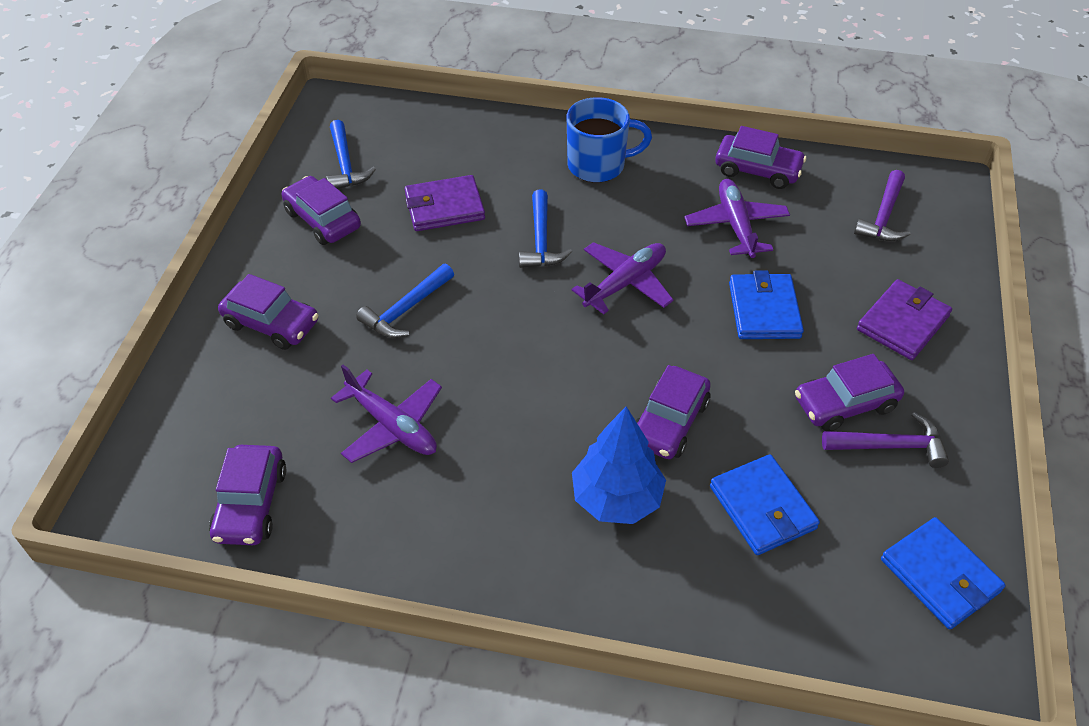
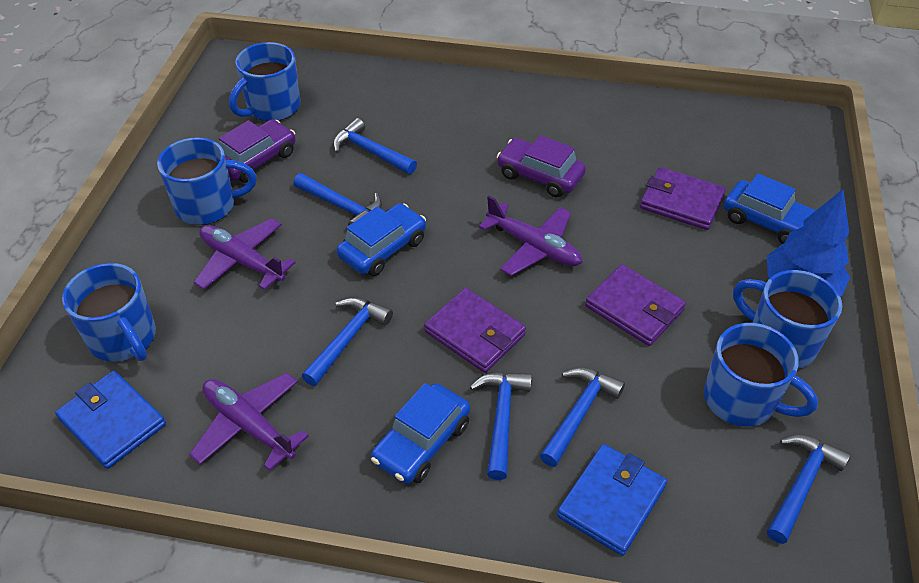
blue car: none = 0 -> [337,203,426,276] [371,383,470,484] [724,174,816,244] = 3
blue hammer: [326,120,376,189] [356,264,454,338] [519,190,572,268] = 3 -> [293,173,382,225] [302,297,393,386] [333,118,417,174] [470,372,532,480] [540,367,625,467] [767,435,851,544] = 6
blue mug: [566,97,652,183] = 1 -> [62,263,156,362] [157,138,257,225] [229,42,300,121] [704,323,818,427] [733,270,842,369] = 5
blue wallet: [710,454,820,555] [729,270,804,339] [881,517,1005,629] = 3 -> [55,371,166,469] [557,444,667,556] = 2
purple car: [209,445,286,545] [218,274,319,350] [282,176,361,245] [636,365,711,459] [715,126,806,189] [795,354,904,431] = 6 -> [219,120,295,183] [496,135,586,197] = 2
purple hammer: [822,412,949,468] [854,170,910,242] = 2 -> none = 0
purple wallet: [405,175,485,231] [857,279,952,360] = 2 -> [424,288,526,373] [585,264,686,346] [640,167,726,230] = 3

